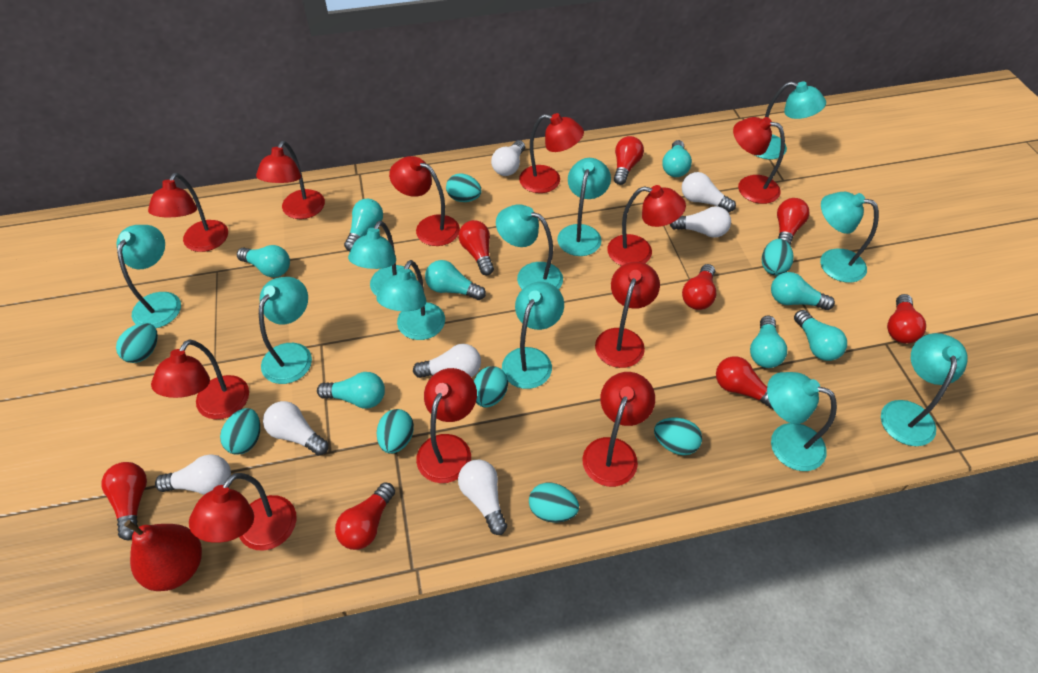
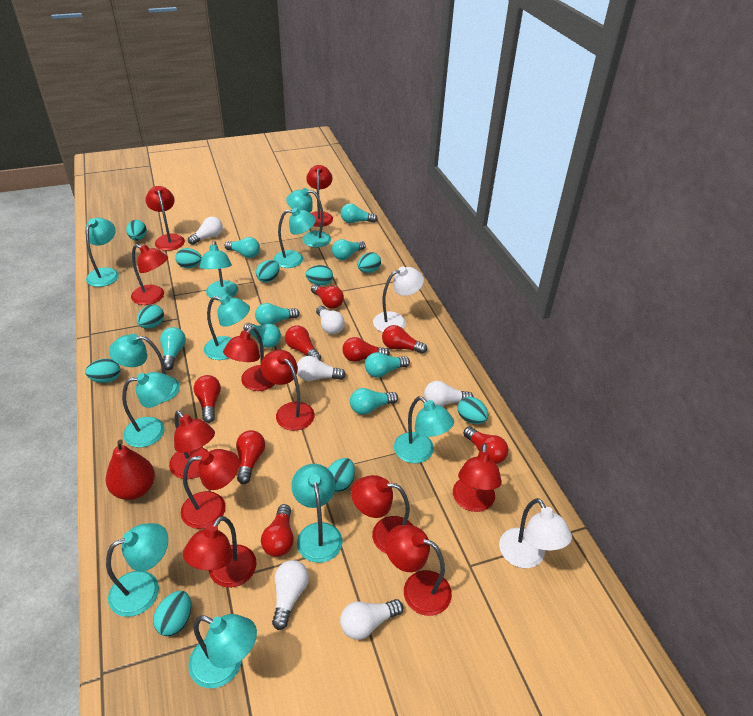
turquoise egg: [116,323,158,363] [220,408,260,455] [377,409,414,454] [446,174,481,202] [474,366,508,408] [529,483,579,523] [654,418,702,455] [762,239,794,276] = 8 -> [85,358,120,383] [126,220,147,241] [137,305,164,329] [153,591,191,636] [175,248,202,268] [256,260,280,283] [306,265,333,286] [328,458,355,492] [358,252,381,273] [458,397,488,424] = 10
white lamp: none = 0 -> [373,267,424,332] [499,498,572,568] = 2
white light bulb: [155,454,231,495] [263,401,329,456] [413,344,481,378] [458,460,507,535] [491,140,525,176] [670,206,731,238] [682,172,736,212] = 7 -> [188,217,223,245] [272,560,309,630] [297,356,346,381] [316,306,345,334] [340,599,403,640] [424,381,473,406] = 6

